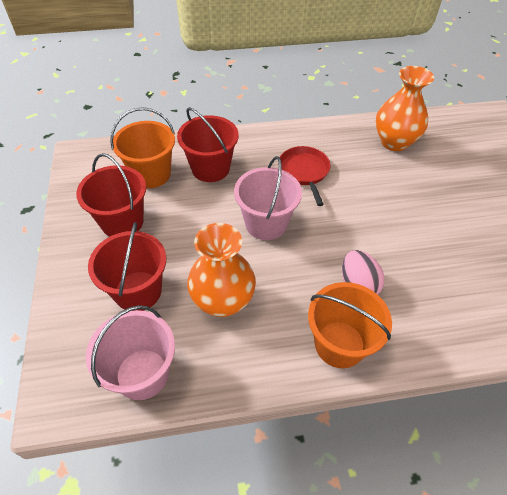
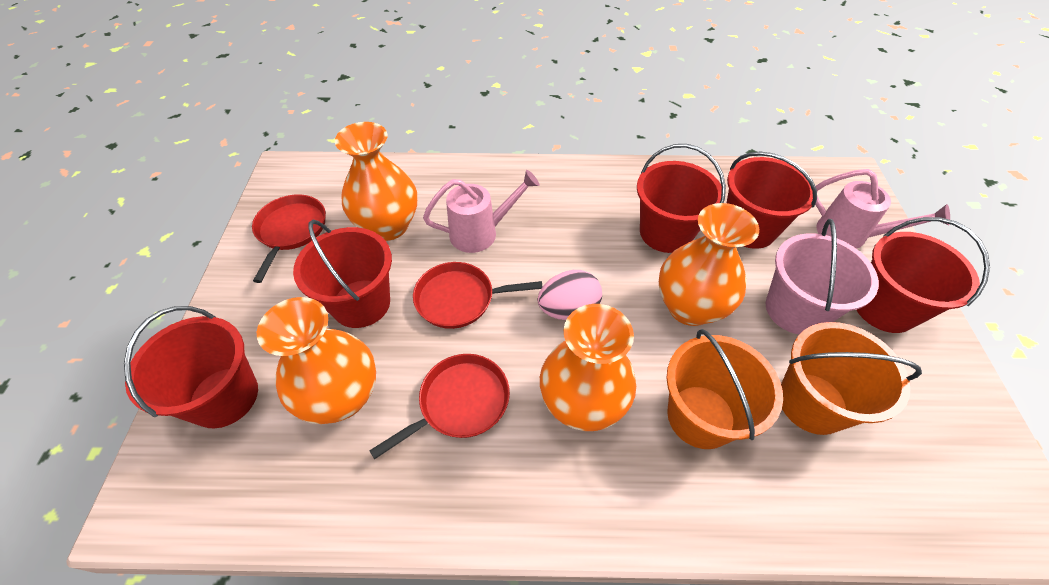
orange vase: [187,223,256,317] [376,66,434,151] = 2 -> [257,297,376,424] [335,122,417,241] [540,304,636,431] [659,203,759,326] = 4
pink bucket: [86,305,175,400] [234,156,302,240] = 2 -> [766,219,879,334] = 1
pink watering can: none = 0 -> [423,170,540,253] [815,169,950,249] = 2
red bucket: [76,153,146,237] [88,222,166,311] [177,107,239,182] = 3 -> [124,306,258,428] [293,220,392,328] [637,144,726,253] [727,152,817,249] [857,217,990,333] = 5
red pan: [278,146,331,206] = 1 -> [252,194,326,283] [369,354,510,459] [413,262,543,329] = 3

